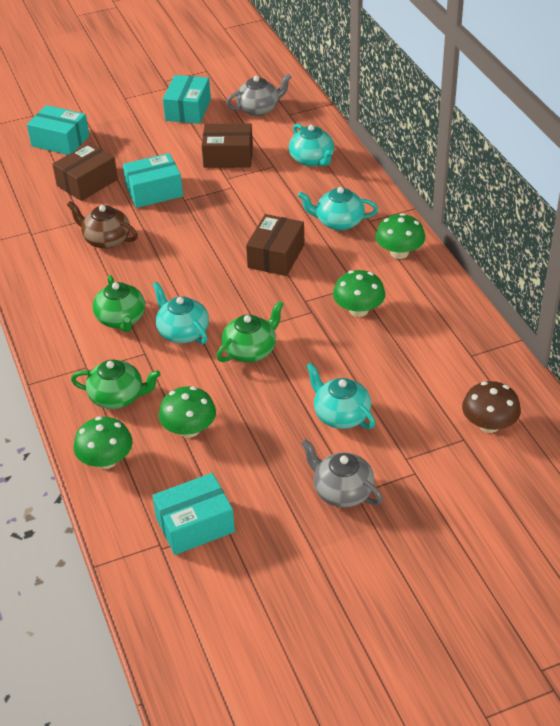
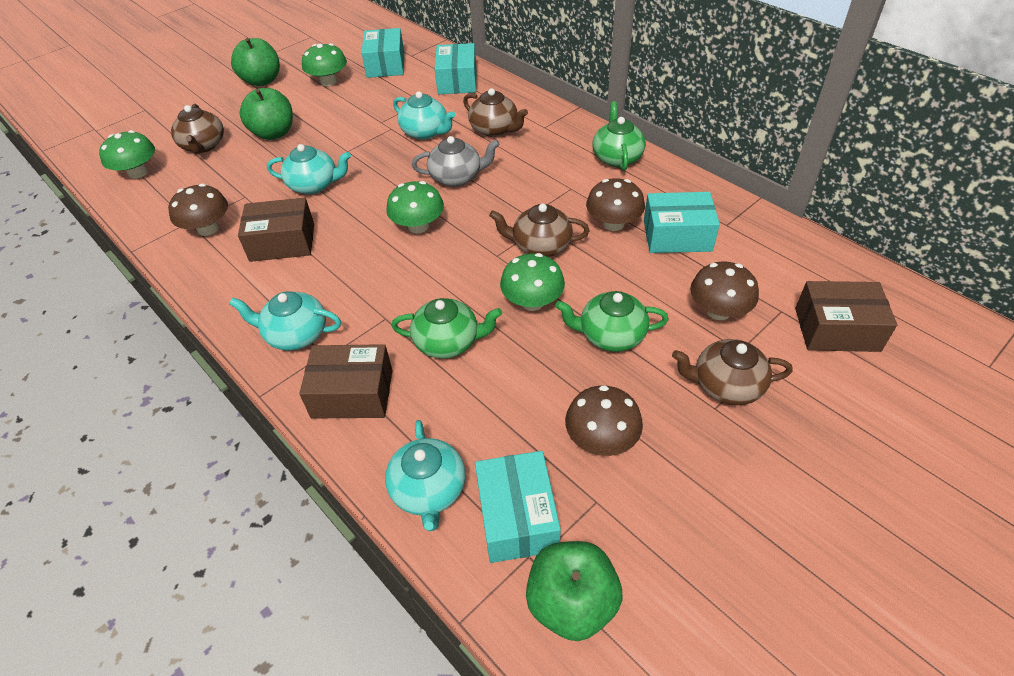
brown mushroom: [462,381,521,433] = 1 -> [168,184,228,236] [565,385,643,456] [586,178,645,231] [690,261,759,320] = 4
brown teapot: [67,201,138,249] = 1 -> [171,104,224,154] [463,88,528,137] [489,204,590,257] [672,339,793,405] = 4
green apple: none = 0 -> [231,38,280,86] [240,88,293,140] [526,541,623,641] = 3
grey teapot: [226,74,292,116] [301,439,383,508] = 2 -> [412,136,500,187] = 1

